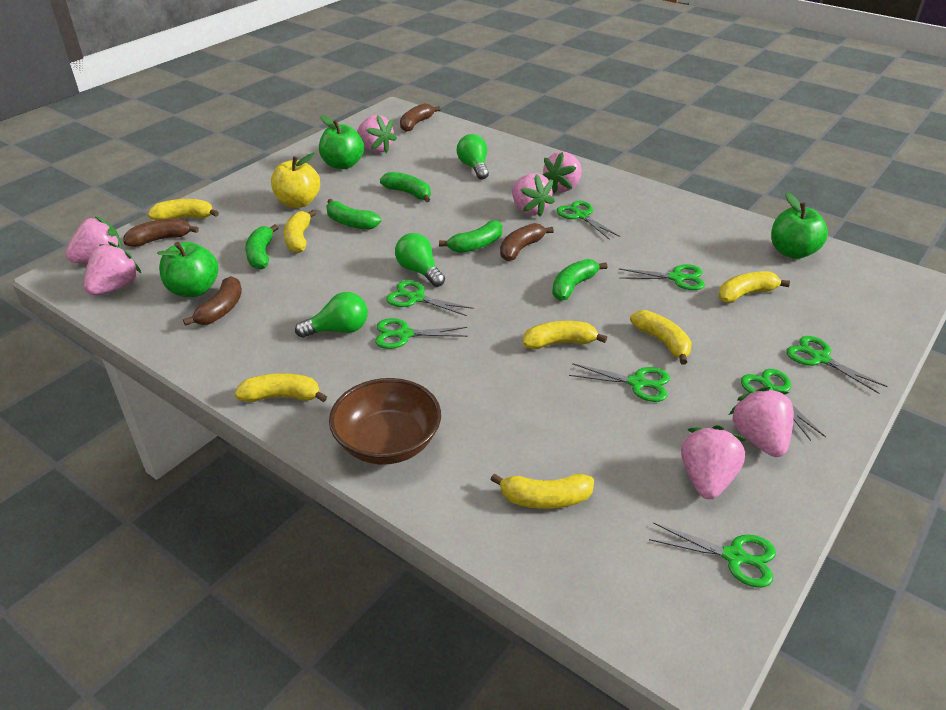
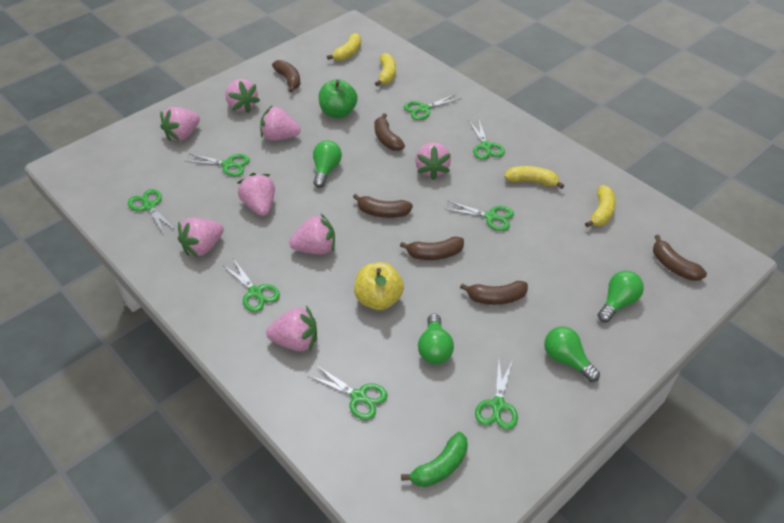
brown banana: [123,218,199,247] [183,276,242,326] [400,103,441,132] [500,223,554,261] = 4 -> [272,60,301,92] [353,194,413,218] [375,113,405,151] [400,237,464,260] [460,281,528,305] [653,235,707,281] = 6
brown bowl: [329,378,441,465] = 1 -> none = 0
green apple: [157,242,219,297] [319,115,364,169] [771,193,828,259] = 3 -> [318,79,358,118] = 1
green banana: [245,224,278,270] [326,199,381,229] [380,172,431,202] [439,220,502,253] [552,259,607,301] = 5 -> [401,432,468,487] = 1
green light bulb: [295,292,368,338] [395,233,445,287] [457,134,489,180] = 3 -> [313,140,342,188] [418,314,454,364] [544,326,600,382] [598,271,644,322] = 4
pink strawberry: [65,216,122,263] [84,242,141,295] [357,115,397,154] [512,173,555,217] [542,152,582,193] [681,425,746,499] [729,387,794,457] = 7 -> [160,107,200,141] [178,218,224,257] [225,79,260,113] [237,173,275,216] [260,106,301,141] [266,306,317,352] [289,214,335,254] [415,142,451,180] = 8
yellow banana: [148,199,219,220] [235,373,327,402] [284,210,316,253] [490,473,594,509] [523,321,607,349] [630,310,692,365] [719,271,790,303] = 7 -> [327,33,361,61] [375,53,396,86] [504,166,564,189] [585,185,616,227] = 4

